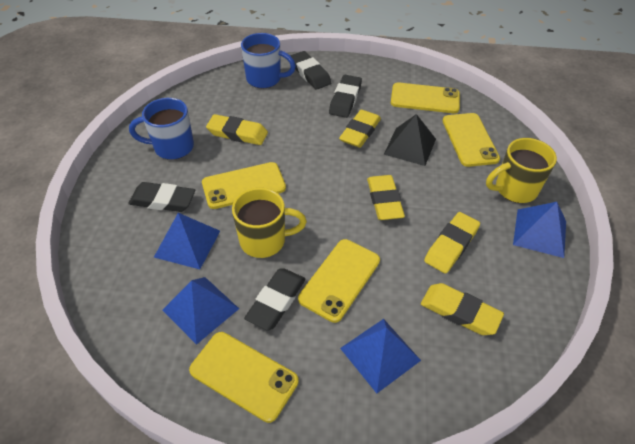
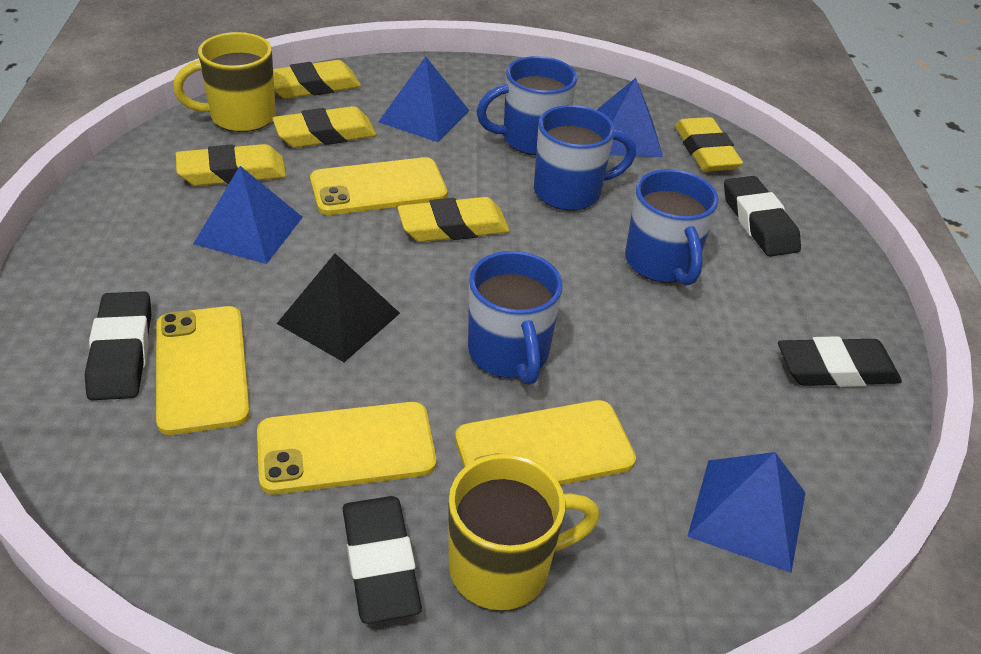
blue mug: [129,98,194,160] [241,33,296,88] = 2 -> [468,251,563,385] [476,56,577,155] [534,105,636,211] [625,169,719,286] = 4
yellow phone: [189,332,299,423] [202,162,286,209] [298,239,380,323] [391,82,460,113] [442,113,500,167] = 5 -> [156,306,250,435] [257,402,436,495] [310,157,447,215] [455,400,636,485] = 4

